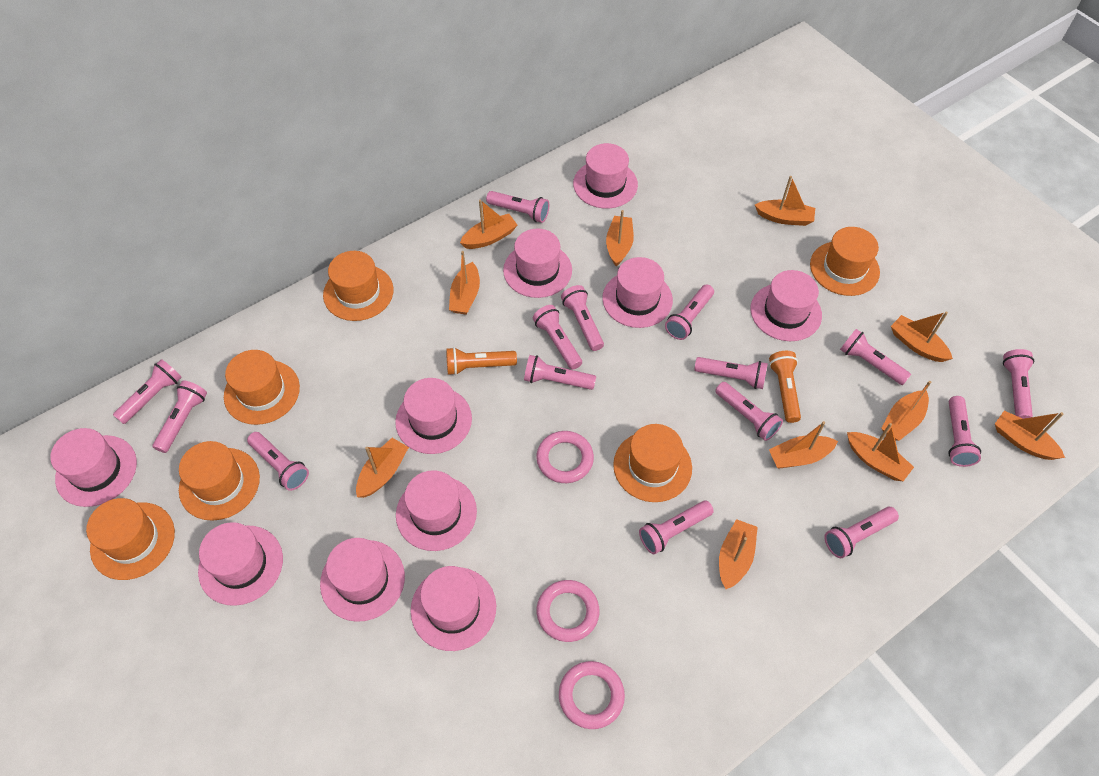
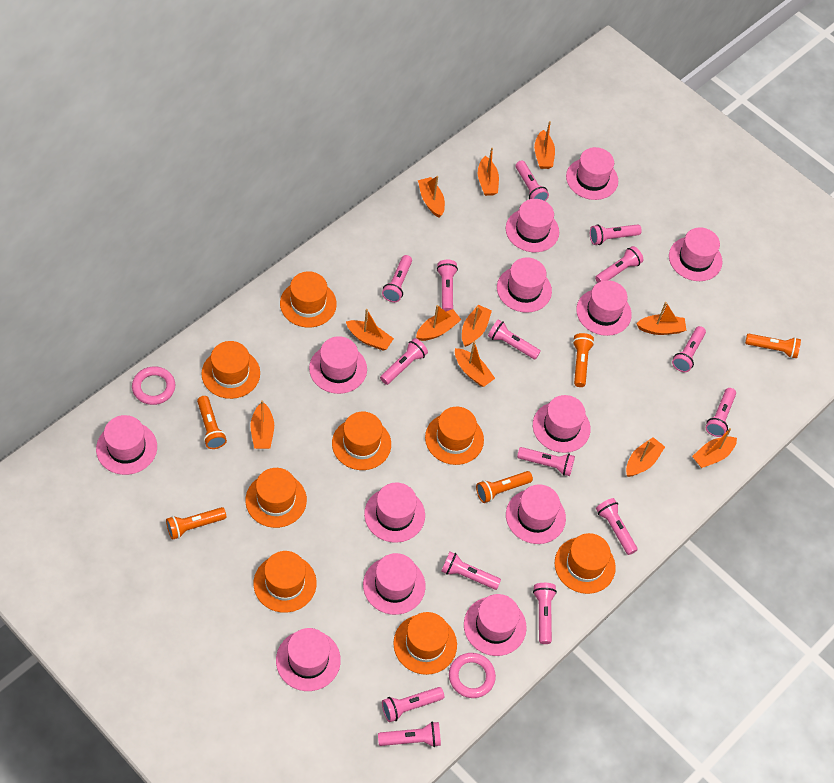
orange flashlight: [446,347,517,375] [769,351,801,423] = 2 -> [166,507,227,540] [197,396,227,449] [476,471,533,503] [573,333,594,387] [745,334,801,358] = 5
orange hat: [86,498,175,580] [179,441,260,521] [224,350,300,425] [323,251,394,321] [613,424,692,502] [810,227,880,296] = 6 -> [202,341,260,399] [245,468,307,528] [253,551,317,613] [280,271,337,328] [332,412,391,470] [393,612,457,675] [425,407,484,465] [555,533,616,594] = 8
pink hat: [50,428,137,507] [198,522,283,606] [320,538,405,622] [395,378,472,454] [396,470,477,551] [410,566,496,651] [503,229,572,298] [573,143,638,209] [602,257,673,328] [750,270,822,341] = 10 -> [96,415,157,475] [276,628,341,691] [309,336,367,394] [363,553,426,615] [364,482,425,543] [464,594,527,656] [497,257,552,313] [506,199,559,252] [506,484,566,544] [533,395,591,453] [566,147,618,200] [576,280,632,336] [669,227,723,281] = 13
pink ring: [536,431,594,483] [537,580,600,642] [559,661,625,729] = 3 -> [132,366,175,405] [449,653,496,698] = 2

